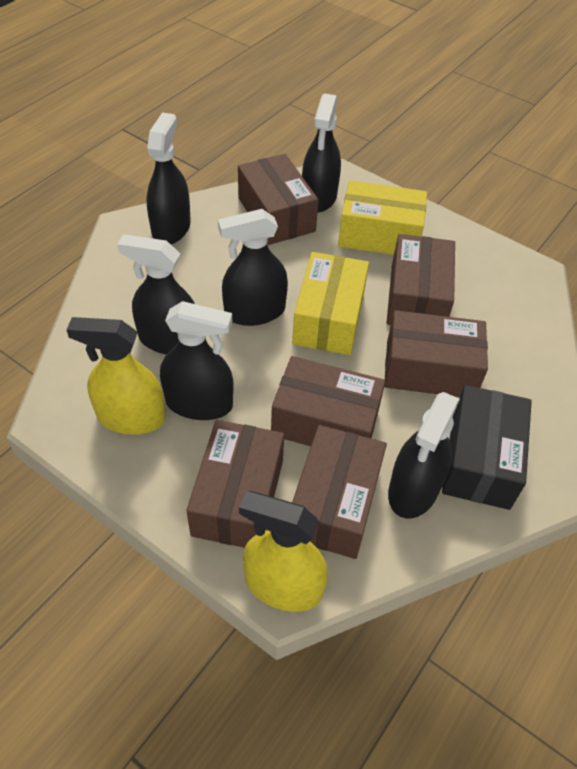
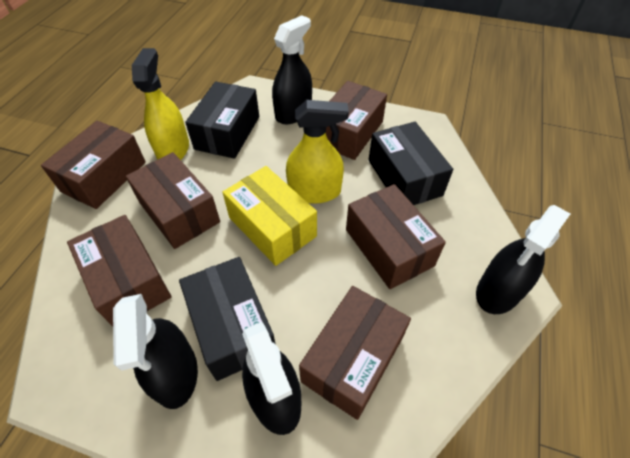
black box: [442,385,532,510] = 1 -> [179,257,275,381] [185,81,259,159] [369,122,453,205] = 3
black spray bottle: [117,234,195,355] [146,112,191,244] [160,301,234,420] [218,209,288,326] [302,94,341,213] [388,392,460,518] = 6 -> [113,294,198,409] [242,322,301,435] [272,15,312,124] [476,205,570,314] = 4
yellow box: [292,252,369,355] [338,180,427,255] = 2 -> [222,166,317,266] = 1

